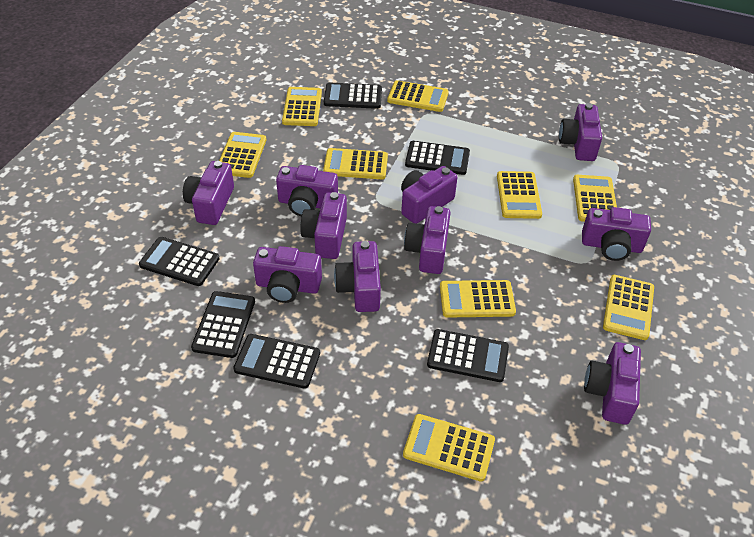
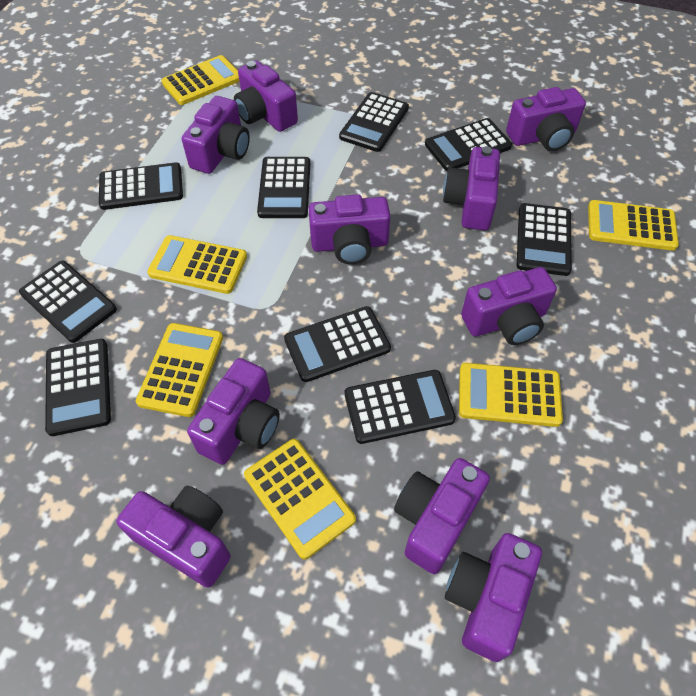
black calculator: [139,237,220,286] [191,291,255,358] [233,334,320,389] [324,82,382,109] [405,141,470,175] [427,329,509,382] = 6 -> [19,261,117,343] [45,339,111,436] [99,162,183,210] [257,157,310,218] [284,306,391,382] [339,92,409,152] [345,370,456,444] [425,118,512,171] [517,203,572,276] = 9
yellow calculator: [219,132,266,178] [282,87,322,126] [323,148,388,179] [387,80,449,112] [403,414,495,482] [440,280,516,318] [497,171,542,219] [573,175,617,222] [603,275,654,340] = 9 -> [136,323,223,417] [147,235,247,294] [161,55,239,105] [244,439,356,559] [459,363,563,427] [588,200,679,251] = 6

